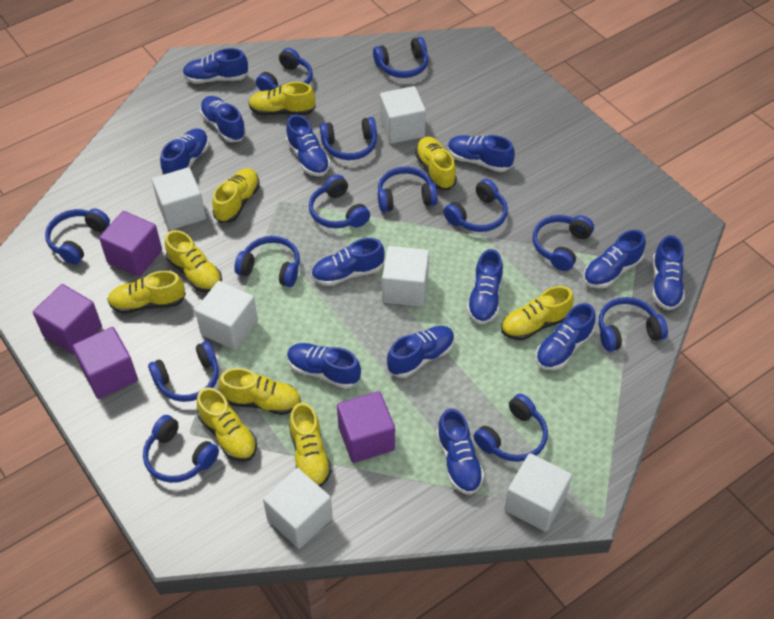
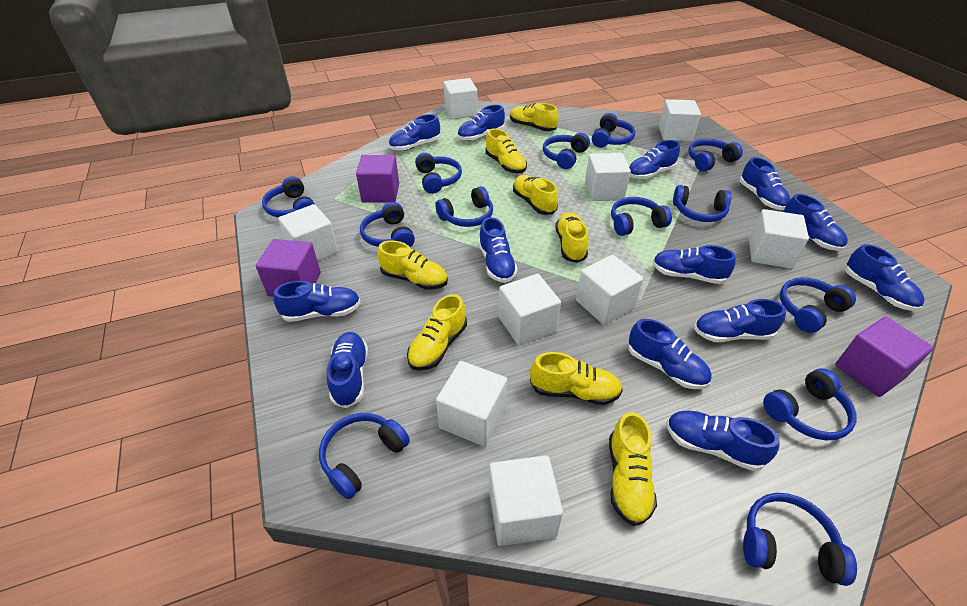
purple cube: [33,284,102,355] [72,327,138,399] [99,211,162,277] [337,391,395,463] = 4 -> [256,239,321,297] [356,155,399,203] [835,317,934,397] = 3
white cube: [152,167,206,230] [195,281,258,350] [263,468,333,549] [380,86,426,144] [382,246,429,307] [505,453,572,532] = 6 -> [278,204,338,261] [436,361,507,447] [444,78,478,119] [489,455,563,546] [498,274,561,346] [576,255,643,325] [585,153,631,201] [659,99,701,141] [749,209,809,269] = 9
yellow shoe: [107,271,186,314] [165,230,222,293] [197,387,257,462] [212,168,260,223] [219,368,301,415] [248,82,315,116] [289,403,332,487] [415,137,457,190] [501,286,574,340] = 9 -> [377,240,448,290] [407,294,467,370] [485,129,527,173] [510,103,559,131] [513,175,558,215] [530,352,623,405] [555,212,589,263] [609,412,657,526] = 8

